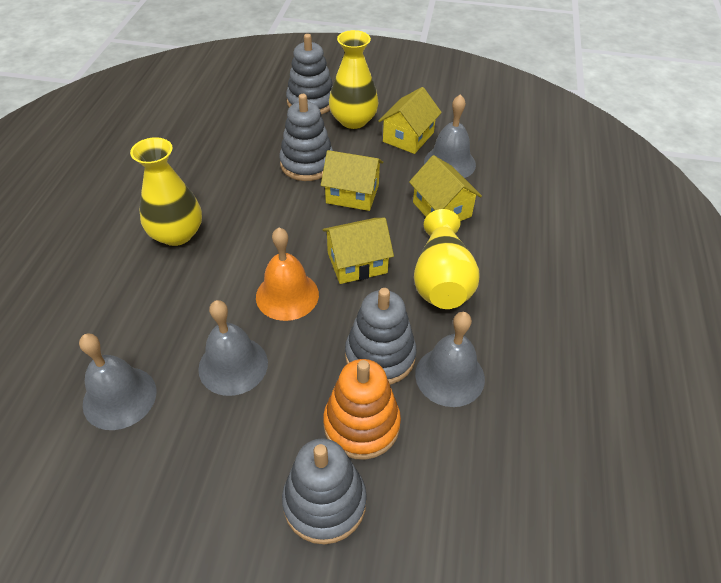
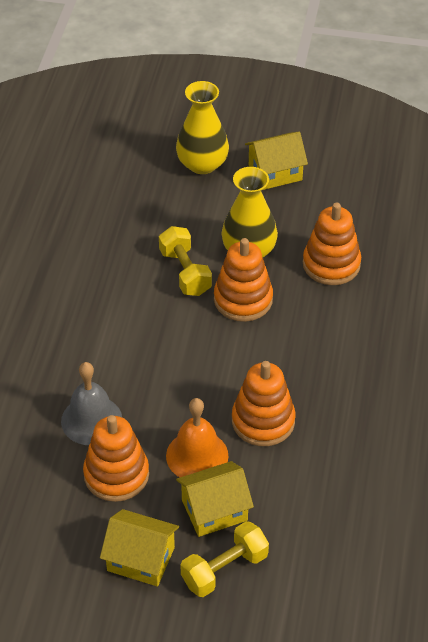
grey bell: [79,334,156,430] [198,300,268,396] [415,312,485,407] [424,94,476,178] = 4 -> [61,362,122,445] = 1
grey stacking toy: [279,94,333,181] [282,438,367,544] [286,34,333,114] [345,288,416,385] = 4 -> none = 0
orange stacking toy: [323,359,401,460] = 1 -> [83,415,149,502] [214,238,273,322] [232,361,295,446] [303,202,361,285] = 4
yellow dumbbell: none = 0 -> [159,226,212,296] [180,521,269,597] = 2
yellow house: [321,150,384,211] [322,218,394,284] [378,87,442,154] [409,155,482,221] = 4 -> [100,509,179,586] [176,461,254,537] [245,132,308,190] = 3
yellow vase: [130,137,202,246] [329,30,379,129] [414,209,480,309] = 3 -> [176,81,229,174] [222,167,278,257] = 2

